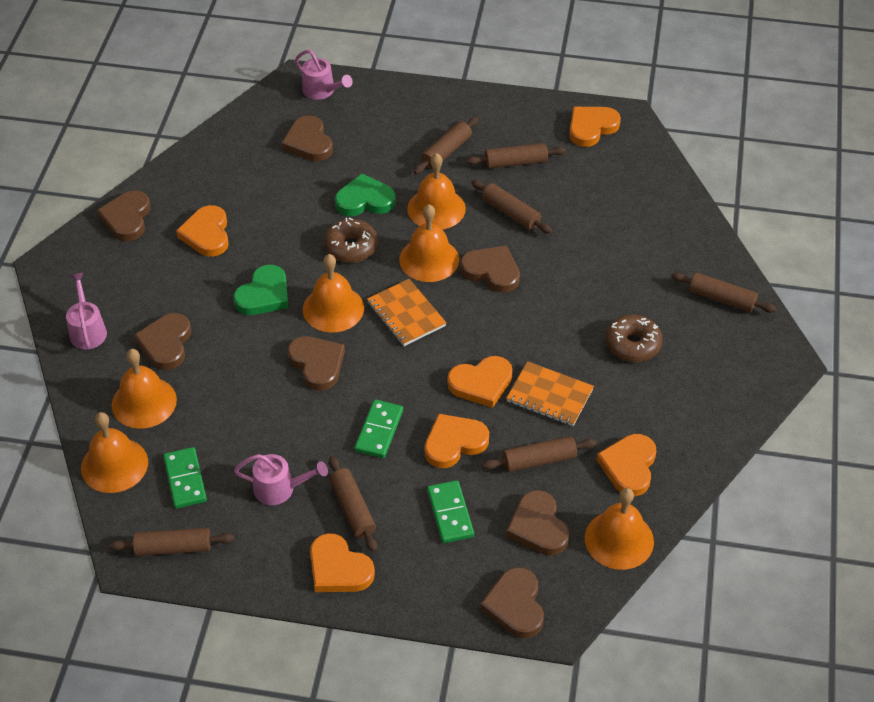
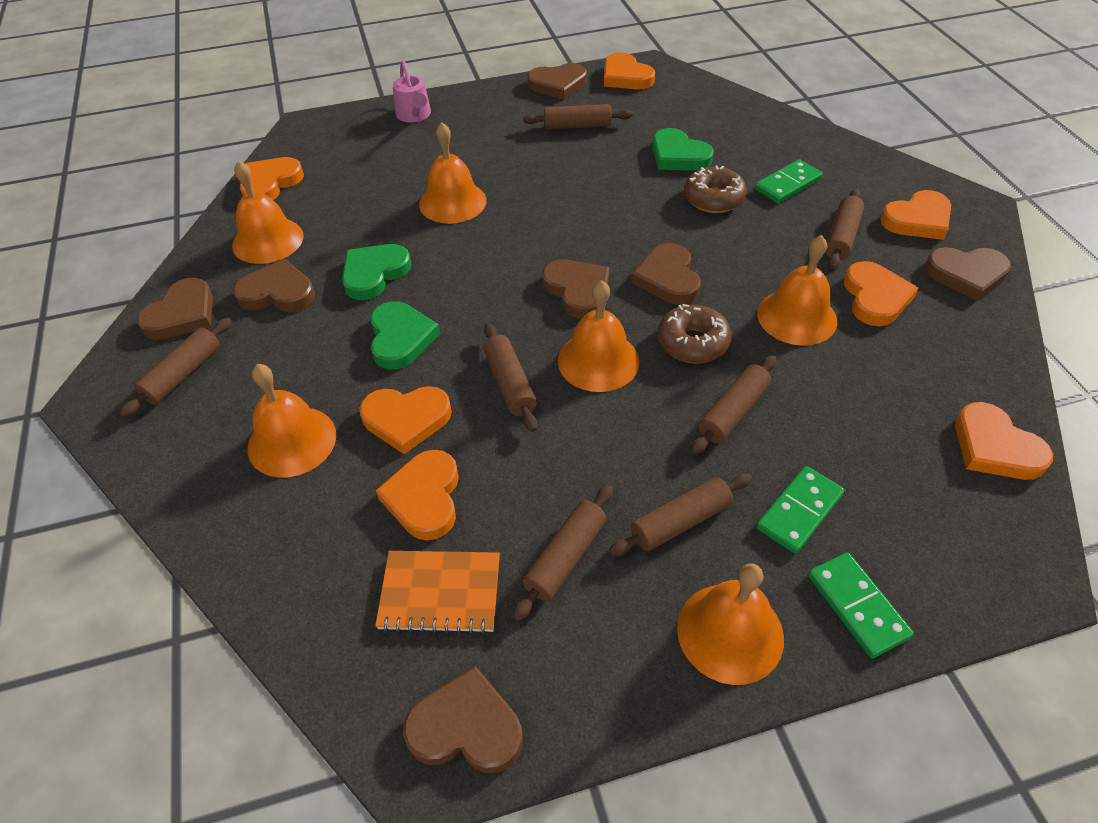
green heart: [233,265,288,315] [335,173,396,216] = 2 -> [342,244,412,300] [370,301,440,370] [652,128,714,171] = 3
orange heart: [176,205,229,257] [310,533,375,592] [425,414,489,468] [447,356,513,408] [569,107,621,147] [596,434,656,496] = 6 -> [240,157,304,200] [359,386,452,454] [376,450,459,540] [604,52,655,90] [844,261,919,326] [880,190,951,240] [955,402,1053,480] = 7
orange notebook: [367,279,446,346] [506,361,594,426] = 2 -> [375,551,500,634] = 1
pink watering can: [66,273,107,349] [234,454,328,505] [295,50,353,100] = 3 -> [392,61,431,122] = 1

